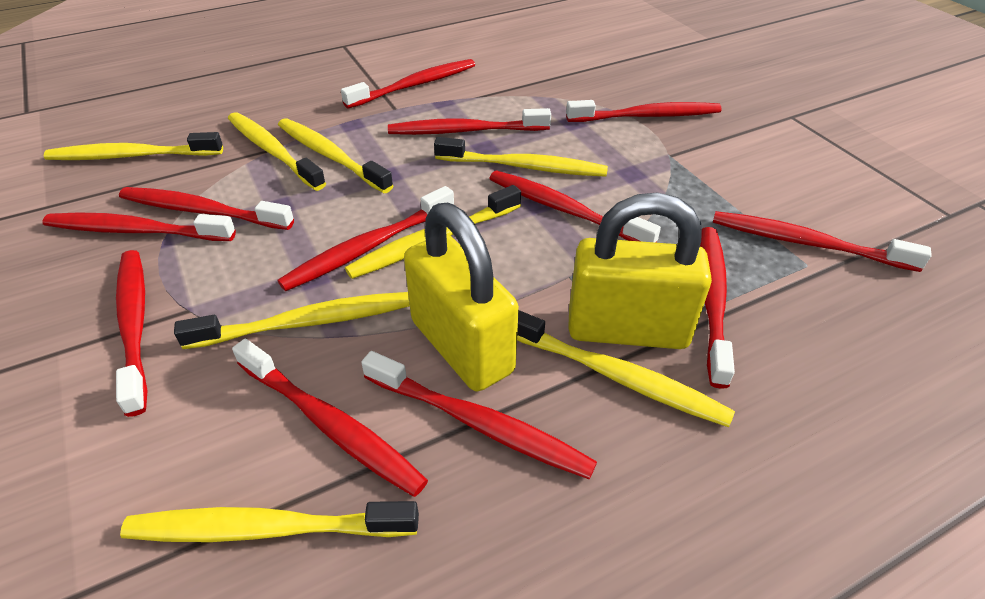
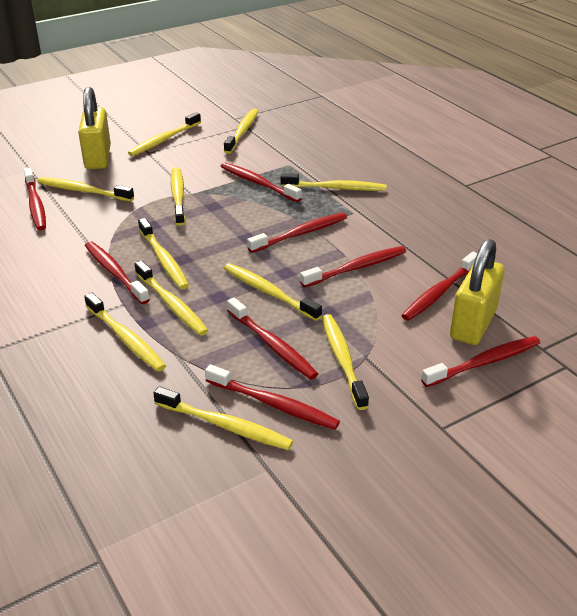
red toothbrush: [42,212,236,241] [116,250,148,417] [119,187,294,230] [232,339,428,497] [278,186,454,291] [341,59,475,109] [361,351,597,479] [388,108,551,135] [489,171,661,243] [566,100,722,122] [700,227,735,389] [713,211,932,272] = 12 -> [24,167,46,230] [85,241,150,304] [205,364,340,430] [220,162,302,202] [227,298,318,380] [247,213,347,253] [300,246,406,288] [401,252,477,321] [421,336,540,387] = 9
yellow toothbrush: [44,132,223,160] [120,501,419,542] [174,292,410,349] [228,112,326,191] [278,118,393,193] [345,185,521,279] [434,137,608,177] [517,310,735,427] = 8 -> [38,177,134,201] [84,292,166,371] [128,112,201,156] [135,260,209,336] [138,218,189,289] [153,386,293,450] [171,167,185,226] [224,109,258,154] [224,263,322,321] [281,173,386,191] [322,314,369,410] = 11

